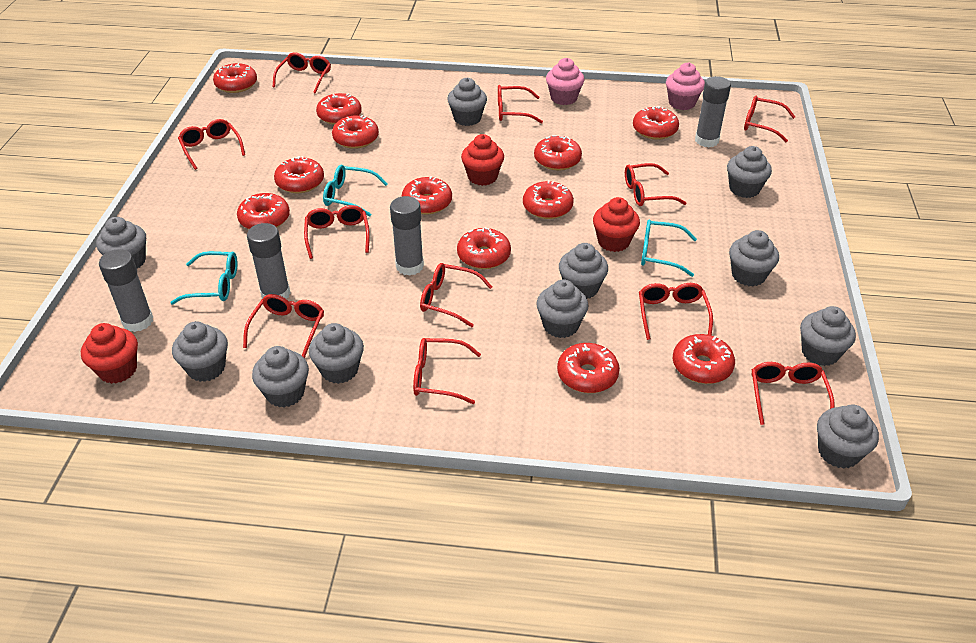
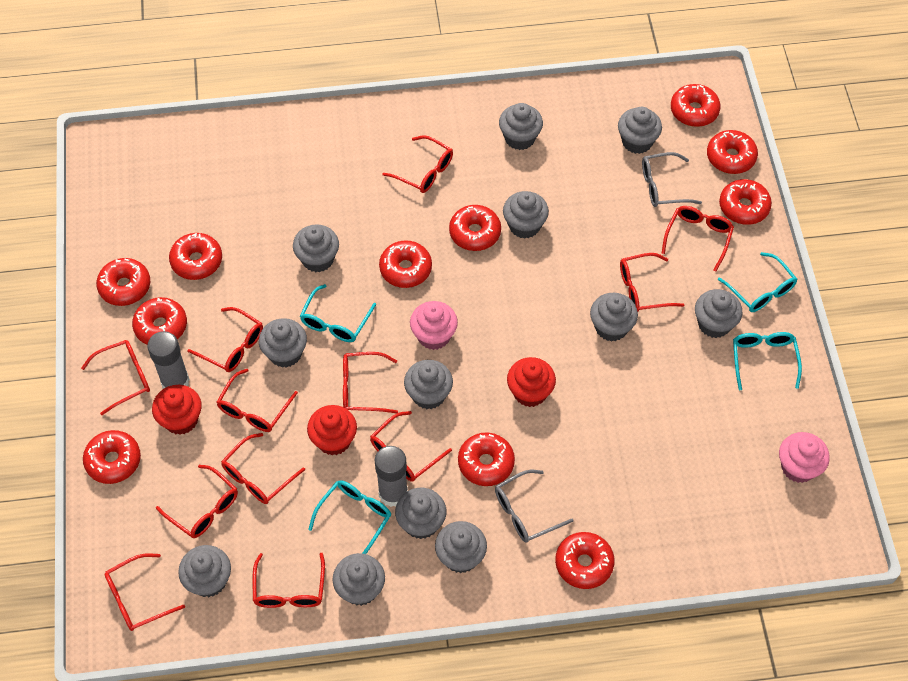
grey cupcake: [96,217,146,269] [172,321,228,382] [252,346,309,407] [309,323,364,384] [447,78,487,126] [536,279,589,338] [559,243,608,298] [727,146,772,198] [729,230,779,286] [800,306,856,366] [817,404,879,469] = 11 -> [178,545,231,597] [259,318,307,368] [293,224,339,272] [333,553,385,606] [395,488,446,539] [404,360,453,409] [435,521,487,573] [499,103,543,150] [503,191,549,239] [590,293,638,342] [618,107,662,154] [695,289,743,338] = 12
grey glasses: none = 0 -> [495,470,573,543] [642,152,702,207] = 2
grey glue stick: [99,249,153,332] [247,223,290,299] [390,196,424,276] [695,76,731,147] = 4 -> [147,331,190,389] [375,446,408,507] = 2
red donut: [213,63,257,93] [237,193,290,229] [274,156,324,193] [316,93,362,125] [332,115,379,149] [402,176,452,214] [457,228,511,269] [523,180,574,219] [534,135,582,170] [557,343,620,393] [633,106,679,140] [673,334,735,384] = 12 -> [83,430,141,484] [96,258,150,306] [132,297,187,345] [169,233,222,280] [379,240,432,288] [449,205,501,251] [458,432,515,486] [555,532,615,589] [671,84,721,127] [707,130,758,174] [719,179,772,225] = 11
red glasses: [178,119,245,170] [243,294,324,359] [272,52,331,94] [304,205,370,259] [413,338,481,404] [420,263,492,327] [498,85,543,124] [625,163,686,206] [639,283,713,340] [744,95,795,142] [752,362,835,425] = 11 -> [81,340,150,415] [105,553,185,631] [156,465,238,538] [187,307,263,372] [217,369,298,432] [221,433,305,504] [253,553,325,608] [343,352,398,414] [370,411,452,482] [383,135,453,193] [620,253,684,311] [662,206,734,271] = 12
turquoise glasses: [170,251,238,305] [323,165,388,217] [641,220,697,277] = 3 -> [300,284,376,342] [308,480,392,554] [718,252,797,312] [733,332,802,390] = 4

